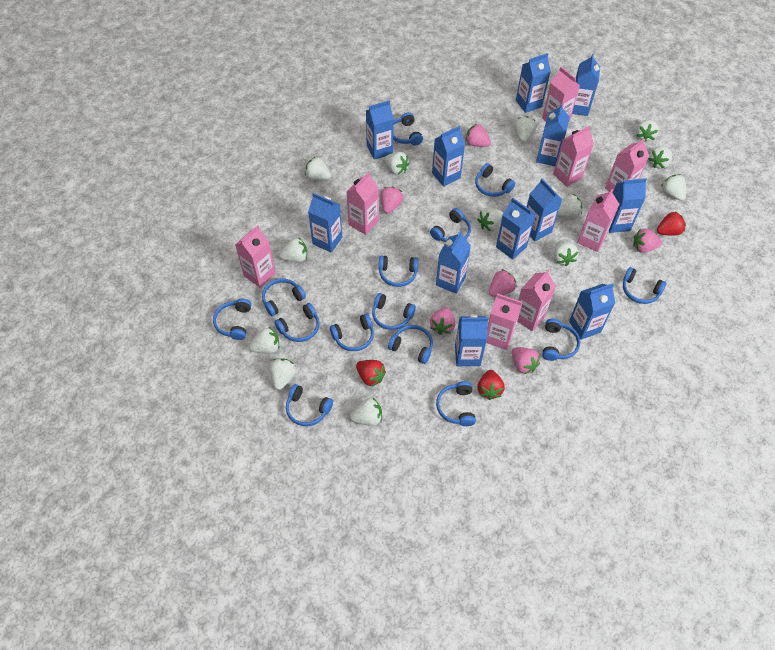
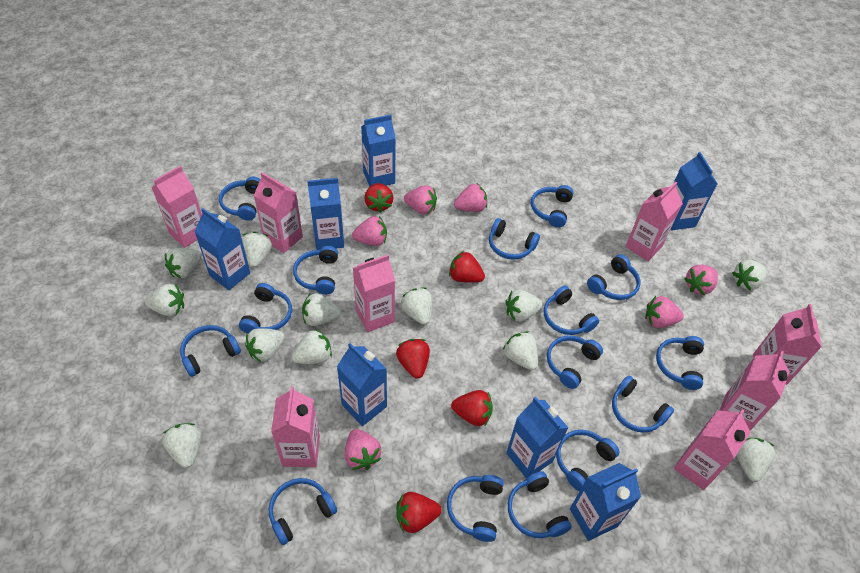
blue carton: [308,193,342,253] [366,100,394,160] [432,126,465,186] [436,231,471,294] [455,314,488,366] [496,198,535,260] [516,53,551,113] [527,178,562,241] [536,104,570,166] [569,283,615,340] [572,54,600,116] [609,178,647,233] = 12 -> [195,208,250,290] [307,178,344,250] [337,343,387,426] [361,114,396,186] [506,397,568,478] [570,463,641,541] [671,152,718,230] = 7
blue headphones: [213,298,251,340] [262,278,306,316] [275,303,319,342] [286,384,333,426] [330,313,374,351] [372,293,416,330] [379,256,418,287] [388,325,433,364] [393,112,423,145] [430,208,471,242] [436,381,476,426] [475,163,515,197] [542,319,580,361] [623,267,666,304] = 14 -> [180,325,241,377] [219,177,260,221] [239,283,292,333] [269,478,337,545] [293,246,338,295] [447,475,504,542] [489,218,540,260] [508,471,572,538] [531,185,574,228] [544,286,599,335] [547,336,603,389] [556,430,620,491] [587,254,640,300] [612,376,674,433] [656,336,704,390] = 15
red strawberry: [356,360,386,387] [477,370,505,400] [657,211,686,236] = 3 -> [364,183,394,213] [396,339,430,379] [396,492,441,533] [449,251,485,282] [451,390,493,426] = 5
white strawberry: [249,327,279,353] [269,358,296,390] [279,238,307,262] [305,156,331,180] [350,398,382,426] [384,152,409,175] [477,208,503,231] [514,116,536,142] [554,240,578,266] [557,194,582,218] [636,119,659,142] [648,146,672,169] [661,174,686,201] = 13 -> [145,283,184,316] [162,423,201,468] [165,248,202,278] [242,231,272,268] [245,328,285,363] [292,329,332,364] [302,293,341,326] [401,288,432,325] [503,331,538,370] [505,289,542,322] [732,260,767,290] [736,438,775,482] = 12

